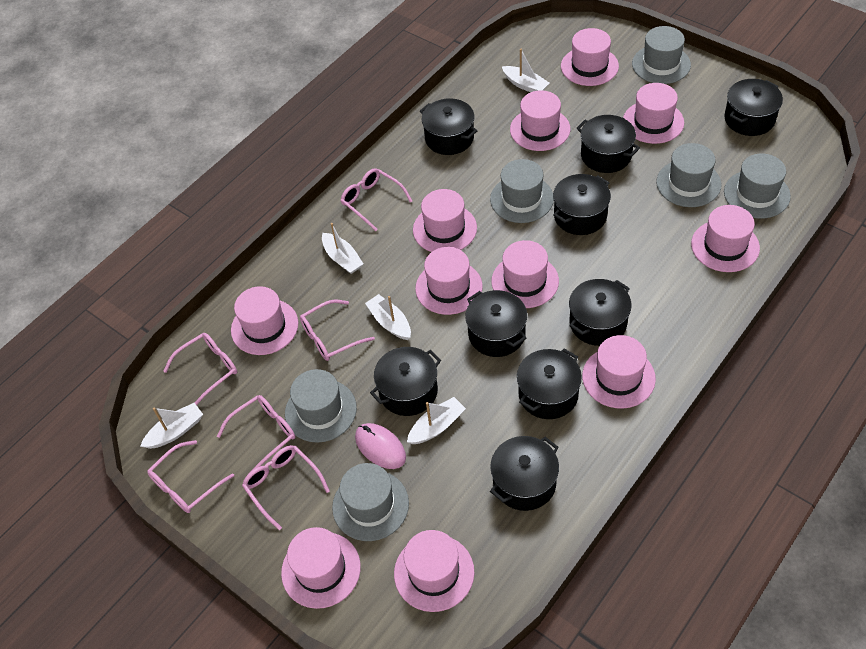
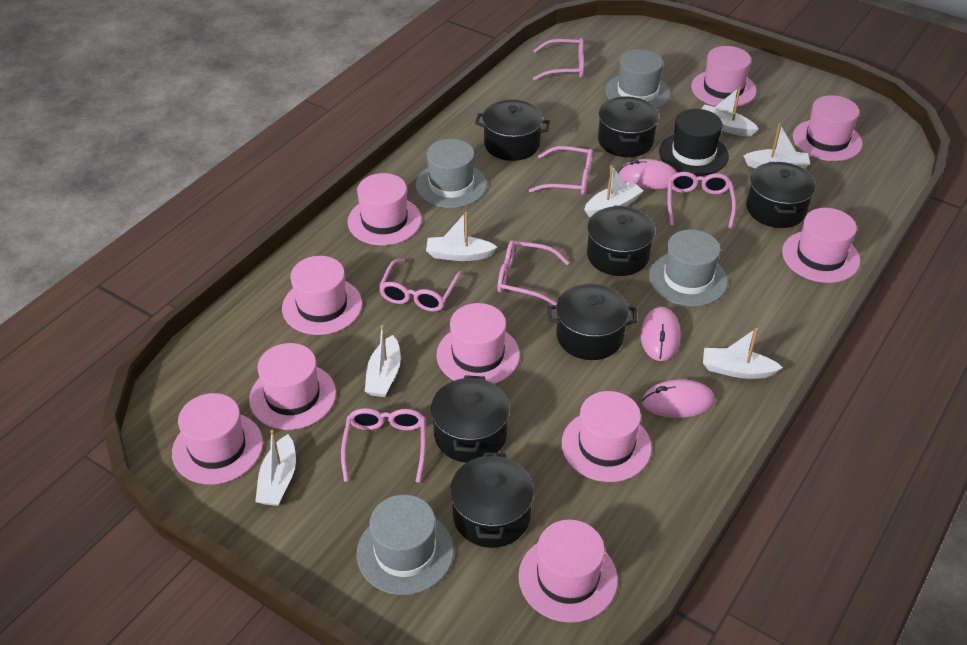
black hat: none = 0 -> [659,109,729,176] = 1
black pot: [370,347,441,416] [420,98,477,155] [465,290,527,357] [490,436,559,511] [517,348,582,419] [553,174,611,235] [569,279,632,346] [577,115,640,173] [724,79,783,136] = 9 -> [431,375,510,463] [450,452,534,548] [475,100,550,161] [548,284,637,360] [587,205,655,276] [598,96,659,157] [747,162,816,228] = 7
grey hat: [285,369,357,443] [332,463,409,541] [490,159,554,223] [632,26,691,84] [656,143,722,207] [724,153,791,219] = 6 -> [357,495,454,595] [416,139,487,208] [605,49,670,109] [649,229,728,306] = 4
pink hat: [231,286,298,355] [281,527,361,609] [394,530,474,612] [413,189,477,252] [415,247,483,315] [491,240,559,308] [510,90,570,151] [561,28,619,86] [582,335,656,409] [623,83,684,144] [691,205,760,272] = 11 -> [172,393,263,484] [249,343,336,430] [282,256,362,335] [348,173,422,245] [436,303,520,384] [518,520,618,623] [562,391,652,482] [691,46,757,107] [782,208,860,283] [793,95,863,161] = 10
pink mouse: [355,423,406,469] = 1 -> [619,159,677,189] [640,307,681,361] [642,379,714,418] = 3
white boat: [140,403,203,449] [322,223,364,274] [365,294,411,340] [407,397,466,444] [502,49,549,92] = 5 -> [255,430,296,506] [365,325,401,397] [426,212,497,261] [584,165,643,217] [701,87,759,136] [703,328,783,379] [744,123,810,169] = 7

